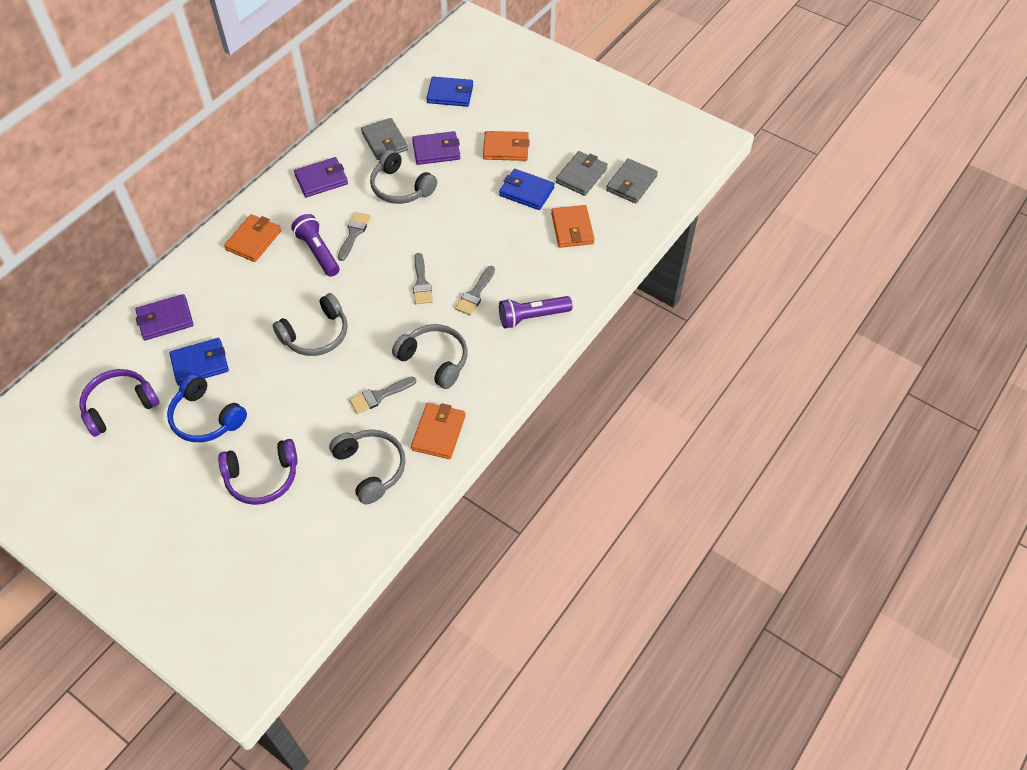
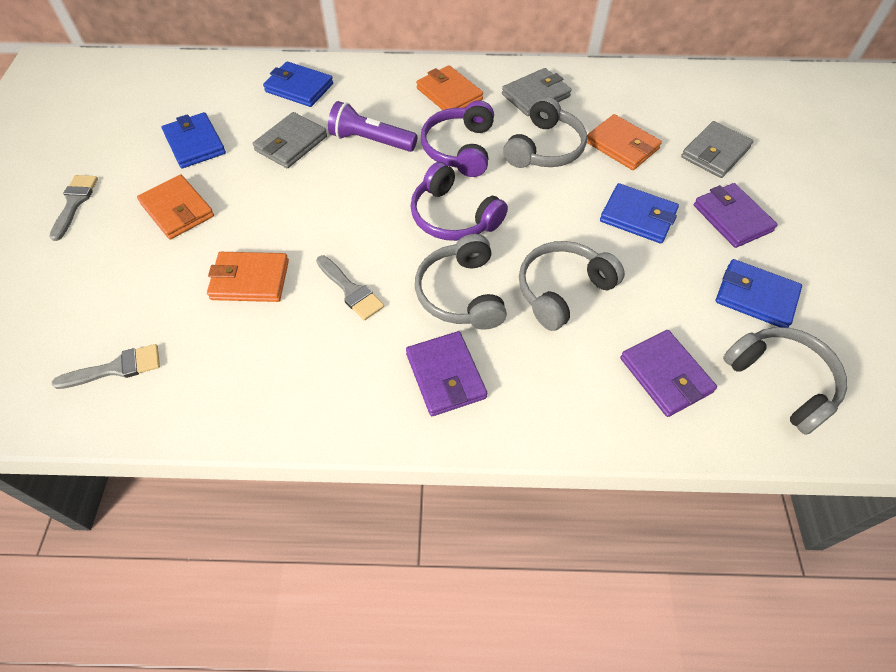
blue headphones: [167,373,247,442] = 1 -> none = 0
blue wallet: [169,338,229,386] [427,77,473,107] [499,169,555,210] = 3 -> [162,112,226,168] [263,61,333,107] [600,183,679,244] [716,259,802,328] = 4
grey brush: [338,212,371,261] [349,377,416,414] [413,253,433,304] [455,266,495,316] = 4 -> [49,175,98,241] [52,344,160,389] [316,256,384,320] = 3
purple flashlight: [291,214,339,277] [499,296,572,328] = 2 -> [328,101,417,152] = 1

